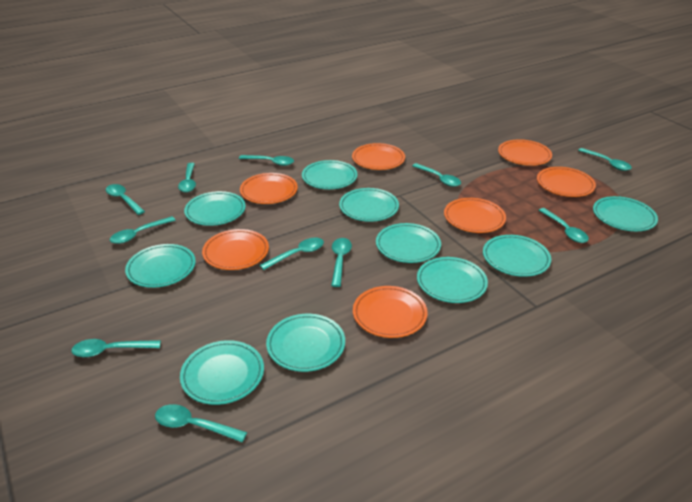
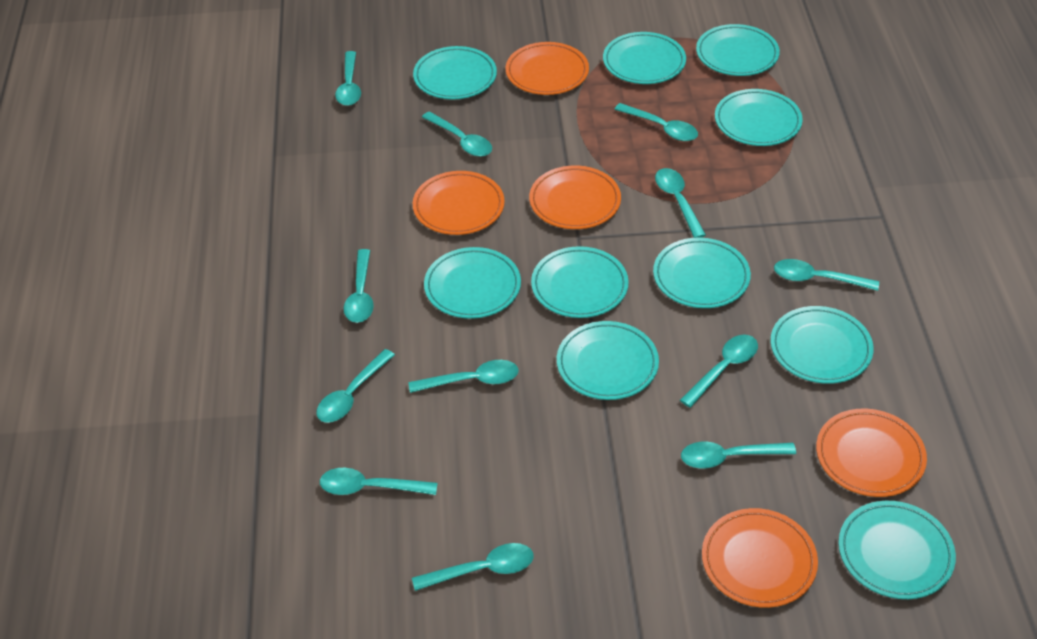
orange plate: [202,229,269,270] [240,173,298,204] [352,143,405,170] [353,286,428,338] [444,198,506,233] [498,139,552,166] [537,167,596,197] = 7 -> [413,171,505,235] [506,42,589,95] [529,165,621,229] [702,508,818,608] [816,409,927,497] = 5
turquoise spoon: [71,339,161,357] [106,184,145,215] [110,216,176,244] [155,404,247,442] [178,163,196,192] [239,155,294,166] [259,238,324,270] [331,238,352,287] [412,163,461,187] [538,208,589,243] [578,148,632,171] = 11 -> [316,349,395,423] [320,468,437,495] [335,51,361,106] [344,249,374,323] [408,360,519,393] [412,543,534,591] [422,111,492,157] [614,103,698,141] [655,168,706,238] [680,335,758,408] [681,442,796,468] [774,259,879,291] = 12

